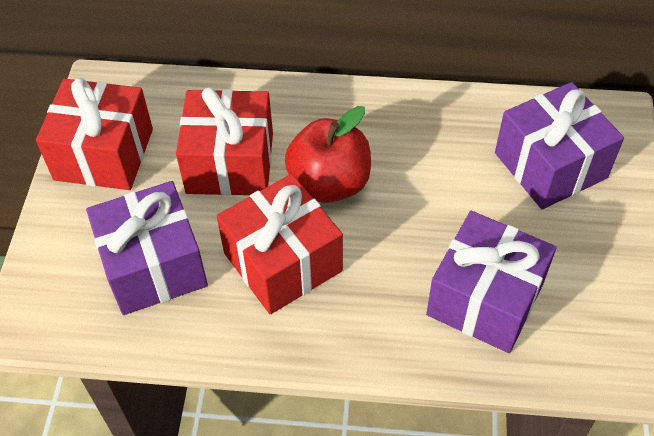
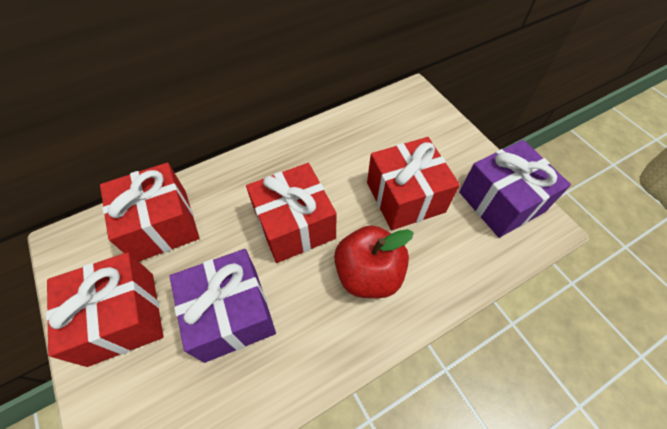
purple gift: [86,181,208,315] [426,211,557,353] [495,82,624,209] = 3 -> [169,249,276,363] [459,140,571,238] = 2
red gift: [36,78,153,190] [176,87,273,196] [217,174,343,314] = 3 -> [46,252,164,367] [100,162,199,261] [246,163,336,263] [367,137,460,230] = 4

